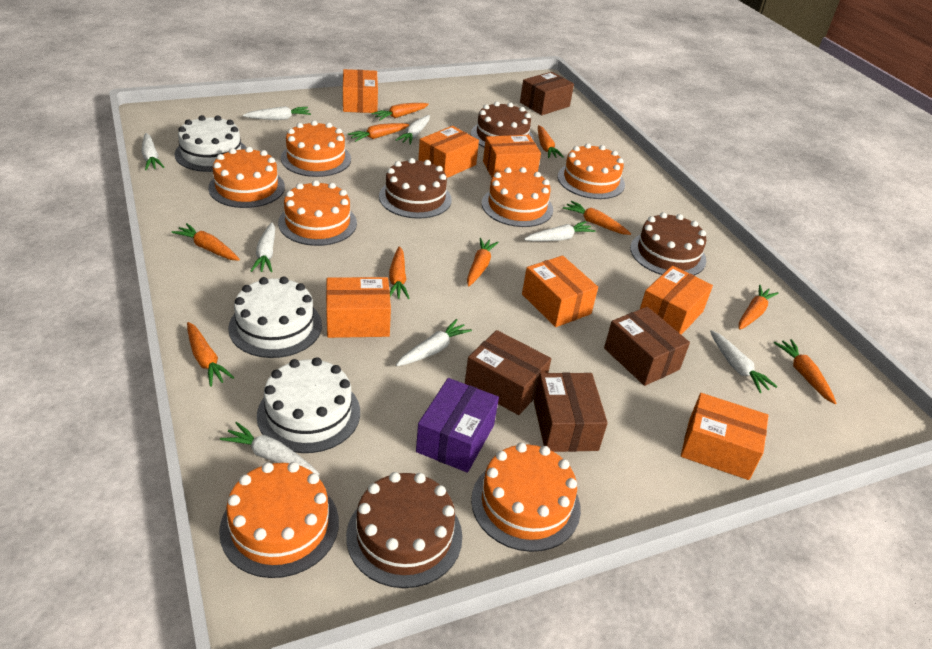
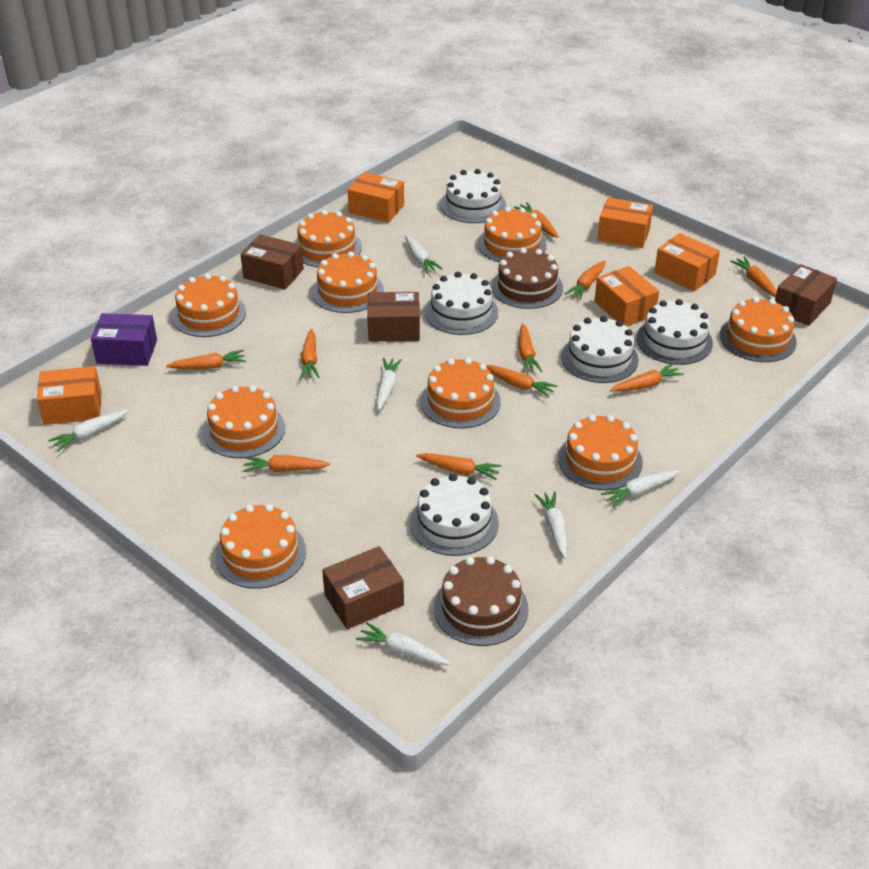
brown cake: [346,472,462,588] [379,158,452,219] [471,101,534,148] [630,212,706,275] = 4 -> [434,556,529,646] [491,248,563,309] = 2
orange box: [326,277,391,338] [343,69,378,113] [418,126,479,178] [483,135,541,178] [522,255,598,327] [640,266,713,335] [681,393,768,480] = 7 -> [37,366,101,425] [348,172,404,223] [594,266,659,326] [597,197,653,248] [654,233,720,292] = 5
orange cake: [208,147,285,208] [219,462,339,578] [278,180,357,246] [281,120,351,177] [471,443,581,552] [482,167,553,227] [558,143,625,199] = 7 -> [172,274,246,337] [203,385,285,458] [215,504,306,589] [295,210,362,267] [312,251,384,313] [421,358,501,428] [478,207,547,262] [558,415,643,490] [720,297,797,362] = 9
white cake: [174,115,246,172] [228,277,322,358] [257,357,360,453] = 3 -> [410,474,499,556] [425,272,498,335] [441,169,506,223] [561,316,639,383] [637,299,713,365] = 5
white carrot: [141,133,165,170] [220,422,320,475] [243,106,311,120] [251,222,275,272] [396,115,430,145] [396,319,472,366] [524,221,595,241] [710,330,778,393] = 8 -> [48,410,128,452] [356,622,451,665] [376,358,402,410] [405,235,443,274] [535,491,567,559] [601,470,679,508] = 6

